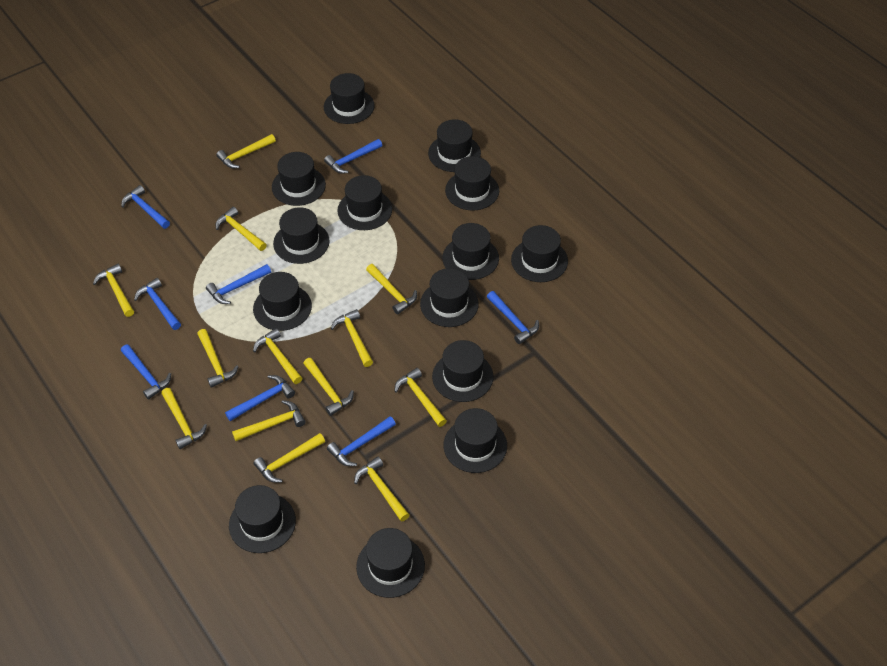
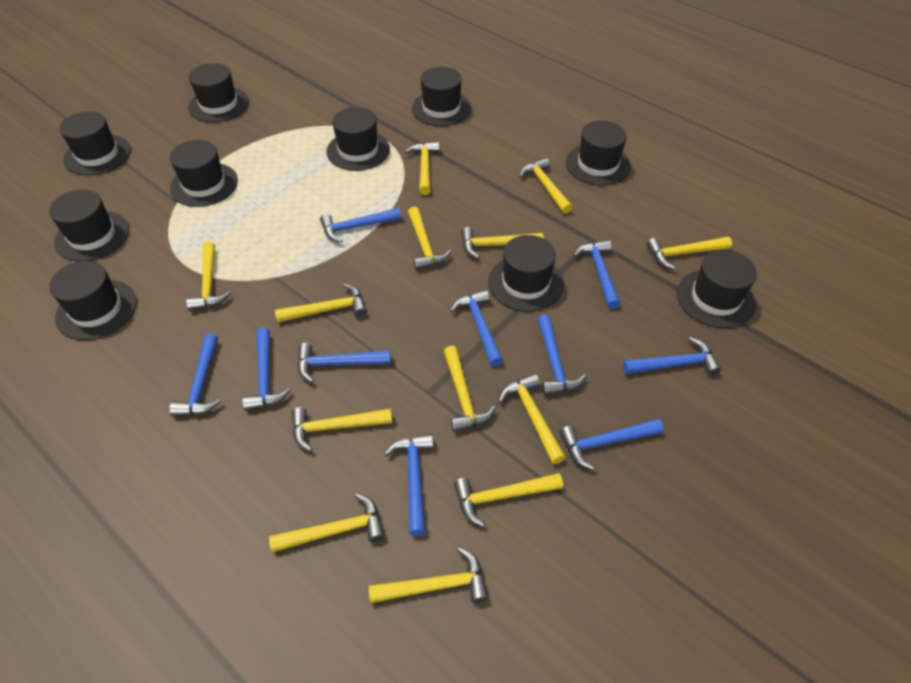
black hat: [229,485,296,553] [253,272,312,331] [272,152,326,206] [273,207,330,264] [324,73,375,124] [337,175,392,230] [356,528,425,598] [420,268,479,327] [428,119,481,172] [432,340,493,402] [443,223,499,280] [443,408,507,473] [445,156,499,211] [511,225,568,282] = 14 -> [49,190,129,261] [49,261,137,340] [59,111,131,175] [170,140,238,207] [188,63,249,122] [326,107,390,171] [412,67,471,126] [488,235,564,312] [566,121,631,186] [677,250,757,328] = 10
blue hammer: [121,185,170,229] [121,344,171,399] [134,278,181,330] [206,264,271,304] [225,375,295,421] [324,139,382,174] [327,416,396,466] [487,291,539,344] = 8 -> [169,334,221,416] [242,327,291,411] [297,343,391,383] [320,208,401,243] [384,434,434,536] [450,290,503,366] [537,315,587,396] [560,419,664,470] [573,240,620,309] [623,337,721,376] = 10

